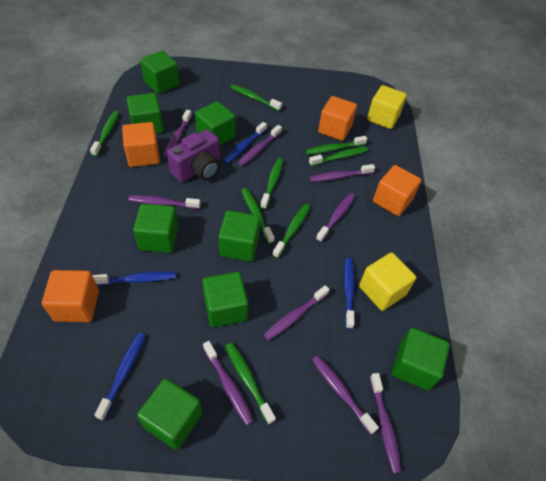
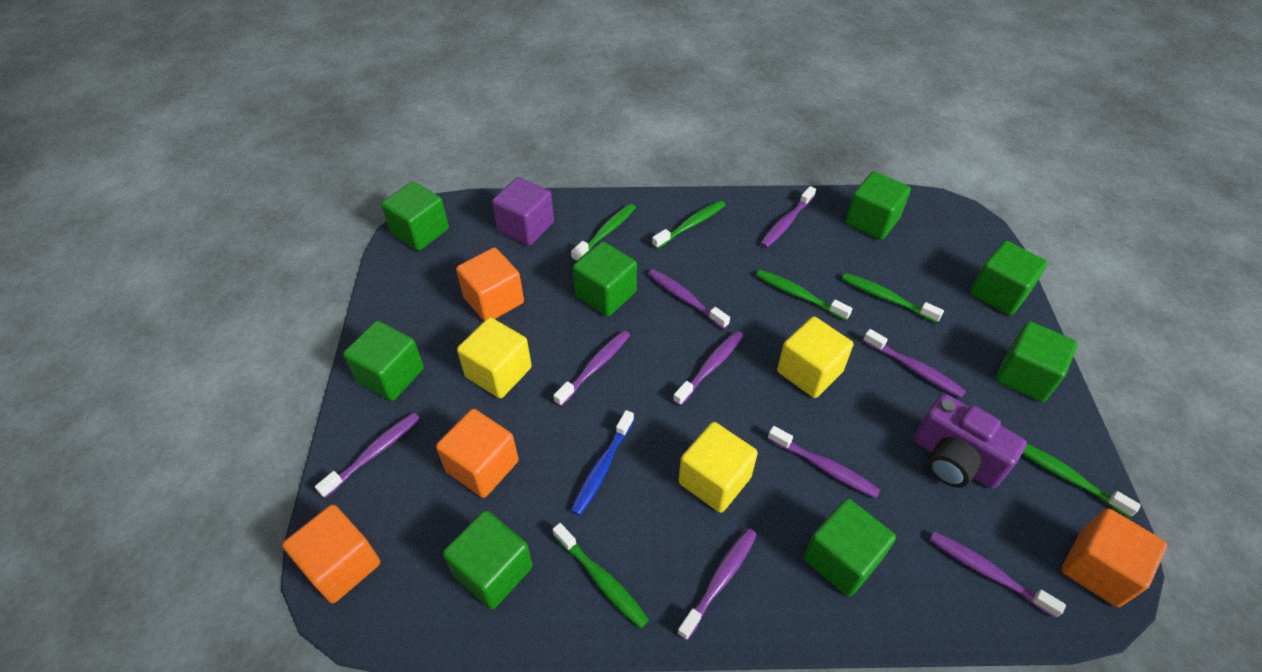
blue toothbrush: [92,271,176,286] [95,333,145,421] [223,122,267,164] [344,258,355,329] = 4 -> [571,410,634,516] = 1
green toothbrush: [90,111,119,157] [225,342,276,425] [230,84,282,111] [241,188,275,244] [260,158,283,209] [272,204,310,258] [306,136,367,155] [309,146,368,166] = 8 -> [553,523,649,628] [571,204,636,262] [652,200,725,249] [756,270,853,320] [842,273,944,323] [1022,444,1141,518] = 6
purple cube: none = 0 -> [492,177,554,246] = 1
yellow cube: [359,252,416,311] [367,85,407,129] = 2 -> [457,317,532,398] [678,422,758,513] [777,316,853,398] = 3

